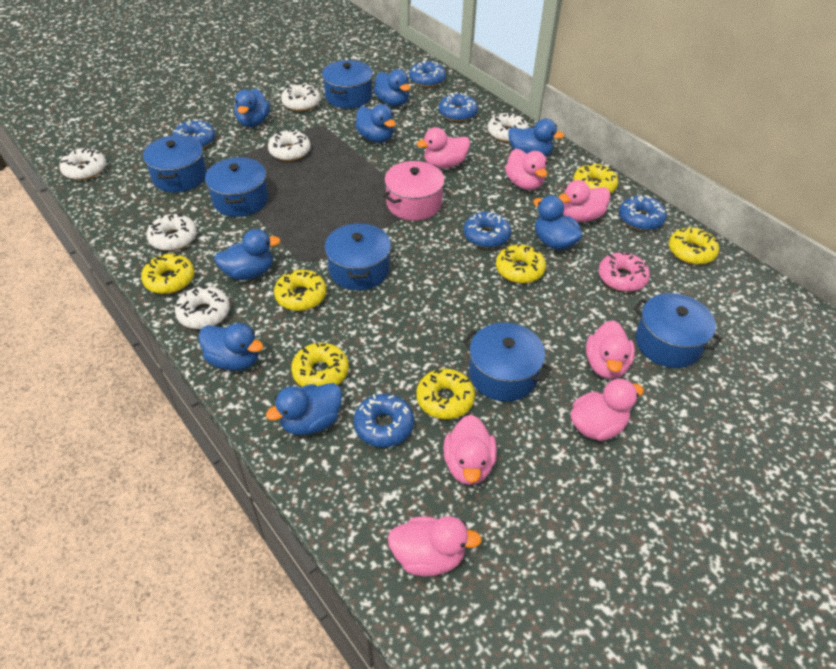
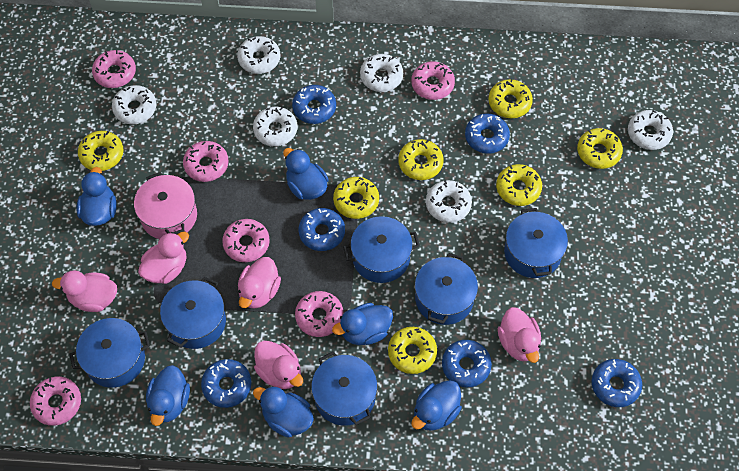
blue duck: [199,323,263,371] [214,229,280,280] [234,89,270,127] [266,383,342,435] [355,104,396,142] [373,69,410,106] [508,119,564,157] [533,195,583,250] = 8 -> [76,167,117,226] [146,365,190,426] [253,386,314,438] [283,148,329,200] [332,303,393,345] [412,380,462,431] = 6
pink donut: [599,251,650,292] = 1 -> [30,377,81,426] [92,50,136,88] [183,141,229,182] [222,219,270,262] [295,291,343,337] [411,61,455,100] = 6
pink duck: [388,516,482,576] [417,127,470,168] [443,415,497,485] [505,149,548,190] [558,180,610,222] [571,379,644,441] [586,320,635,379] = 7 -> [52,270,117,312] [138,232,189,284] [238,257,281,309] [254,341,303,389] [498,307,541,363] = 5

